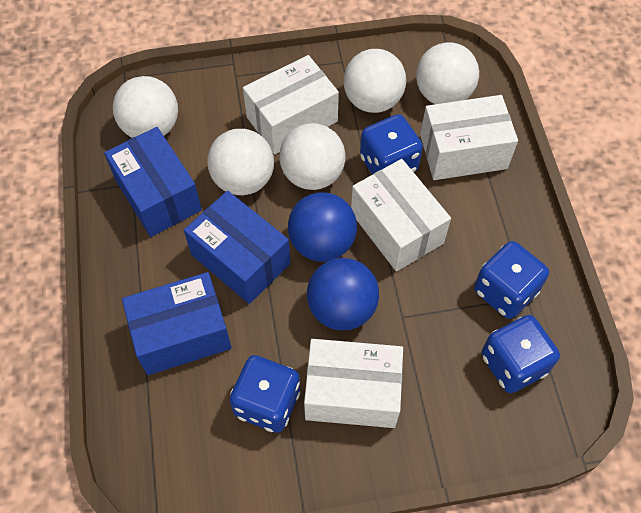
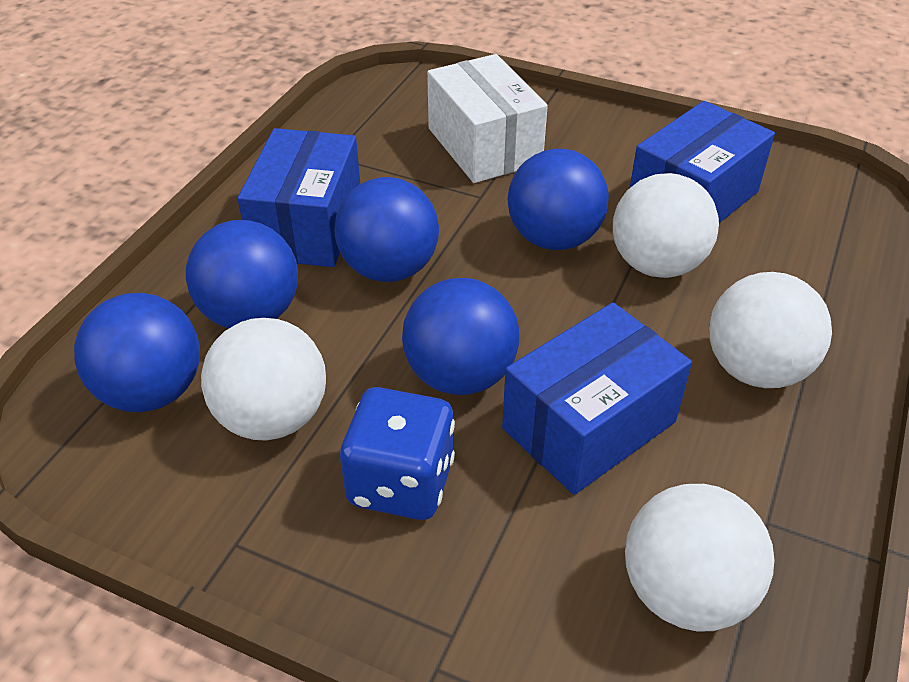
blue ball: [288,192,357,262] [307,258,379,330] = 2 -> [74,293,200,412] [186,220,298,328] [335,177,439,282] [402,278,519,395] [507,149,609,250] = 5
blue dice: [229,355,300,433] [360,114,423,175] [474,241,549,319] [481,315,560,393] = 4 -> [340,387,455,520] = 1
white ball: [113,76,178,138] [207,129,274,195] [279,123,346,190] [343,49,406,113] [416,42,479,104] = 5 -> [201,318,326,441] [613,173,719,278] [625,484,774,632] [709,272,832,388] = 4
white box: [243,55,339,154] [304,339,403,428] [351,159,451,272] [420,95,518,180] = 4 -> [427,54,548,183] = 1

